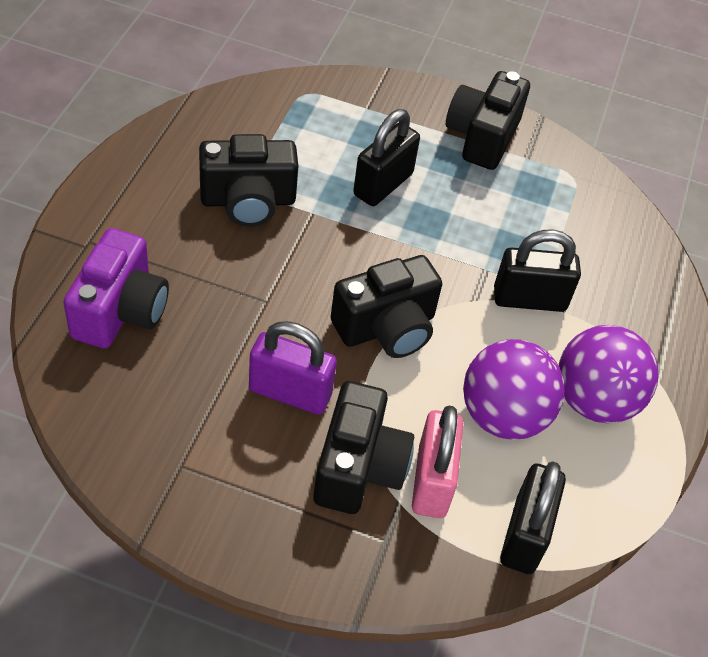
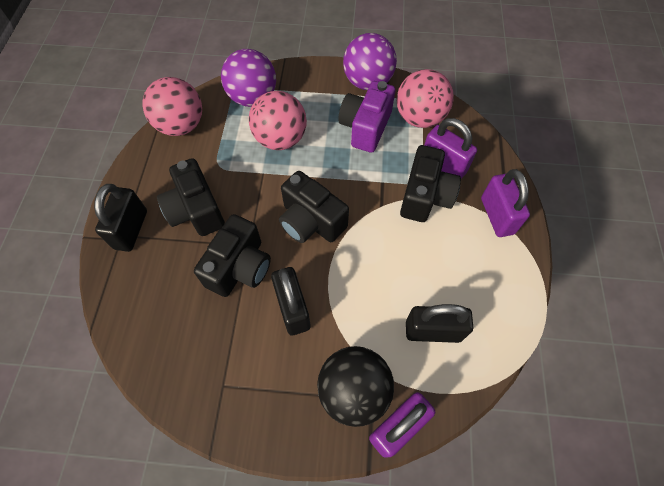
black ball: none = 0 -> [317,346,394,427] = 1
pink ball: none = 0 -> [142,77,202,136] [249,91,307,150] [397,69,454,128] = 3
pink padlock: [412,405,463,518] = 1 -> none = 0
purple padlock: [249,321,337,415] = 1 -> [369,392,435,458] [424,118,477,179] [481,169,530,237] = 3

